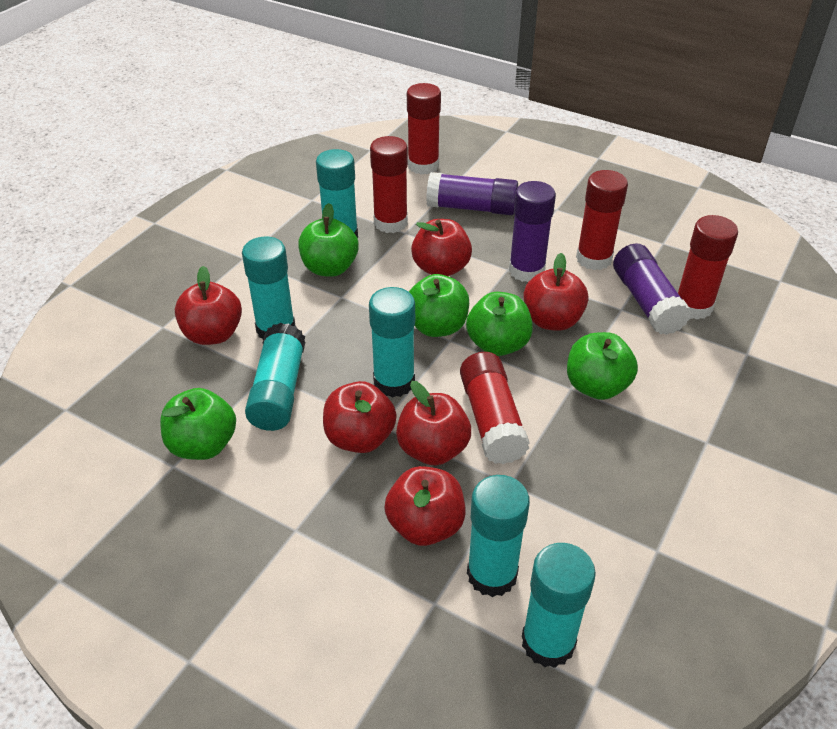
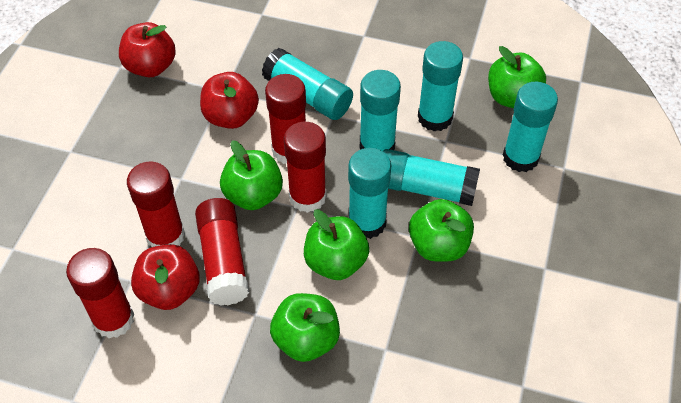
purple glue stick: [426,172,518,215] [509,181,556,282] [613,243,691,335] = 3 -> none = 0
red apple: [175,266,242,345] [323,381,397,453] [384,466,465,546] [396,381,471,465] [411,219,472,276] [523,253,588,331] = 6 -> [119,22,176,77] [131,244,200,310] [200,72,259,129] = 3

